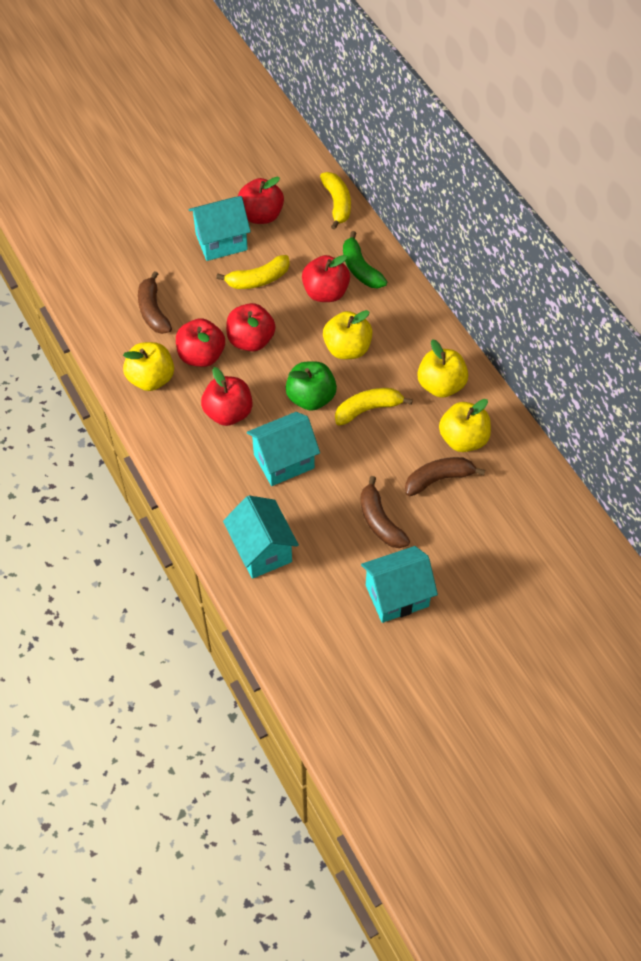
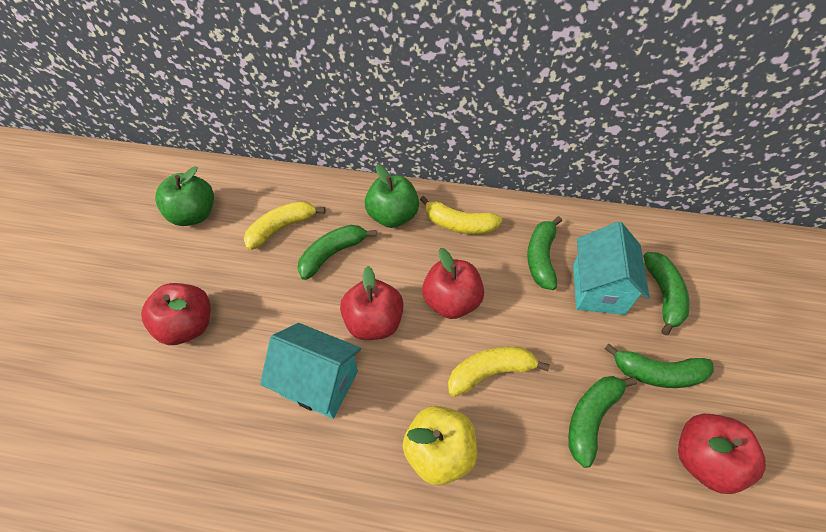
brown banana: [138,271,172,334] [361,476,410,548] [405,457,485,496] = 3 -> none = 0
green apple: [285,361,337,411] = 1 -> [155,166,214,226] [365,164,419,228] = 2
green banana: [343,231,387,288] = 1 -> [297,225,377,280] [527,216,562,290] [568,376,637,468] [604,344,714,388] [643,252,690,336] = 5
red apple: [176,318,225,367] [201,367,252,426] [226,303,276,352] [238,177,284,224] [302,255,350,302] = 5 -> [141,283,211,345] [340,266,404,340] [422,248,484,319] [678,414,766,494] = 4
turquoise house: [189,196,251,261] [223,495,299,579] [247,412,320,486] [361,546,438,623] = 4 -> [260,323,361,419] [573,221,650,315] = 2
yellow apple: [123,342,174,391] [323,310,373,359] [417,339,468,398] [439,399,491,452] = 4 -> [403,406,477,485] = 1

